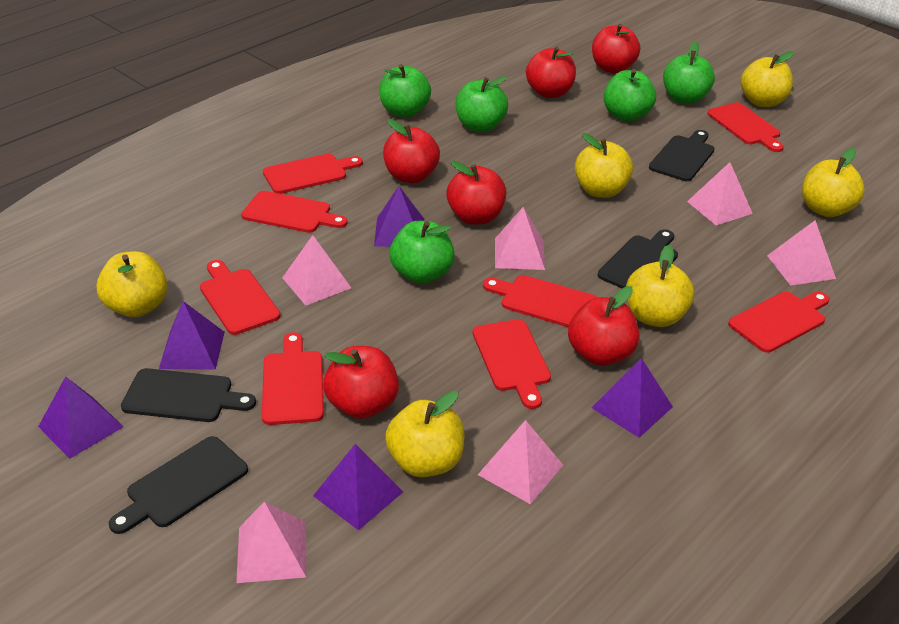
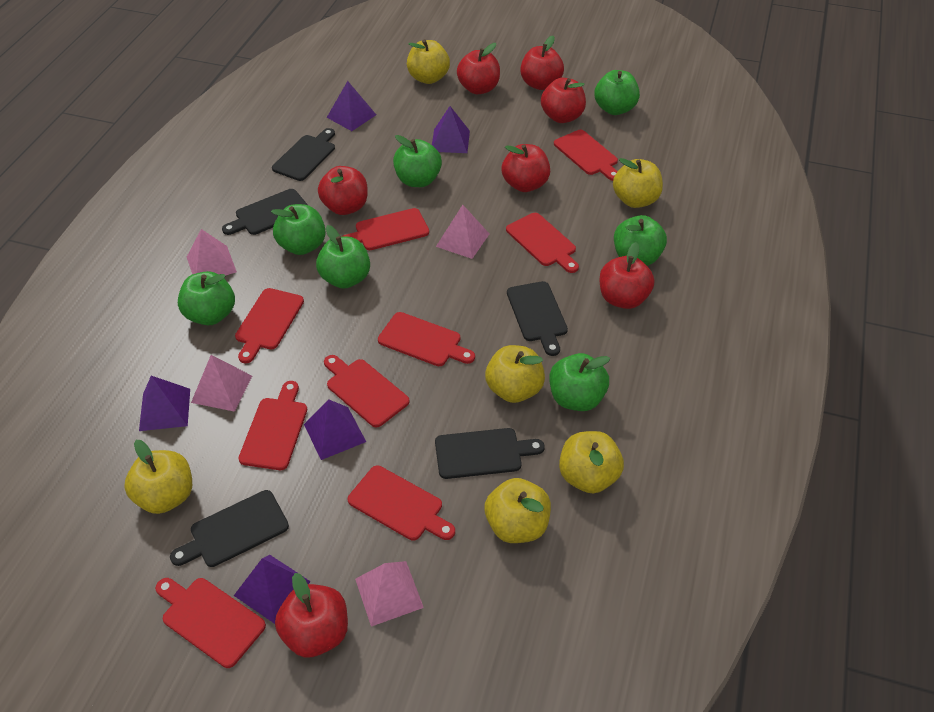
black cutting board: [109,436,248,534] [121,368,256,422] [598,229,678,289] [649,130,715,181] = 4 -> [170,490,289,567] [222,189,308,235] [272,128,335,181] [435,428,545,479] [507,281,568,356] = 5
green apple: [380,64,431,117] [389,221,455,284] [456,76,508,132] [604,69,656,121] [663,41,715,104] = 5 -> [178,271,235,325] [271,204,326,255] [316,225,370,289] [393,135,442,187] [550,353,610,411] [594,70,640,115] [614,215,667,266] = 7
pink pyramid: [236,502,306,583] [282,235,351,306] [478,420,563,504] [495,207,545,270] [687,162,753,225] [767,220,836,286] = 6 -> [187,229,237,275] [191,355,252,412] [355,561,424,627] [436,205,489,259] = 4
red apple: [323,346,399,419] [383,119,440,183] [446,161,506,225] [526,47,576,98] [568,286,640,366] [592,24,640,73] = 6 -> [275,573,348,658] [318,166,368,215] [457,43,500,94] [502,144,550,192] [520,36,564,90] [541,78,586,123] [600,242,654,309] = 7
red cutting board: [200,260,280,335] [241,191,348,233] [262,332,324,425] [263,154,363,194] [473,319,551,409] [483,275,597,327] [707,103,784,152] [728,292,830,353] = 8 -> [155,578,266,668] [235,288,304,363] [238,381,307,470] [324,355,410,428] [343,208,429,250] [348,465,455,540] [378,312,475,366] [506,213,579,273] [554,130,618,181] = 9

